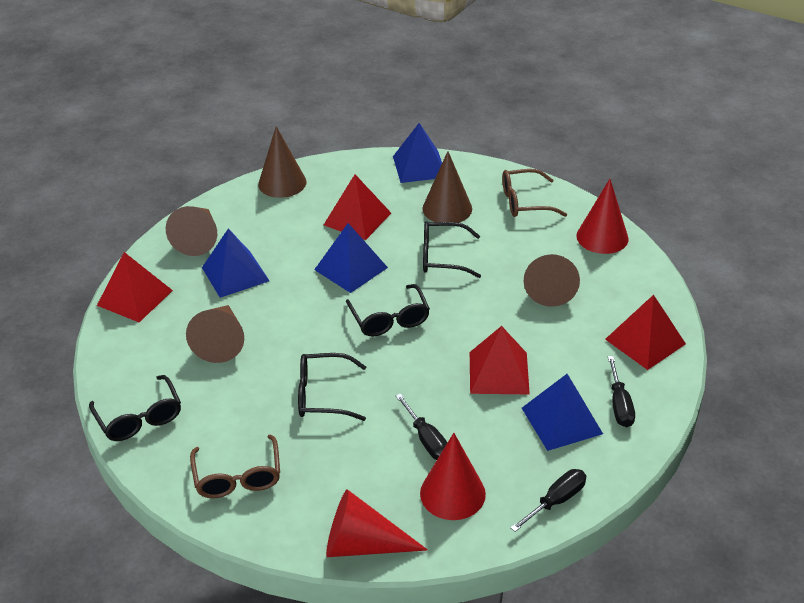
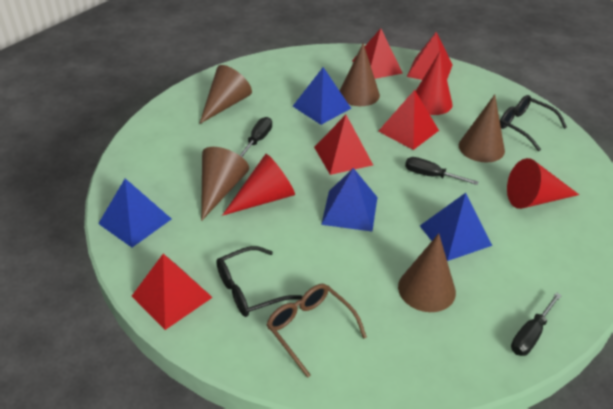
black glasses: [89,375,181,441] [298,353,366,421] [346,284,430,336] [423,221,481,278] = 4 -> [216,246,303,317] [500,95,567,151] = 2
brown glasses: [190,434,280,498] [502,169,567,217] = 2 -> [266,284,367,378] = 1
red pyramid: [97,252,173,322] [324,174,391,240] [470,326,530,394] [605,295,686,370] = 4 -> [132,254,213,330] [314,115,373,175] [352,28,403,79] [378,90,439,150] [407,32,453,80] = 5

